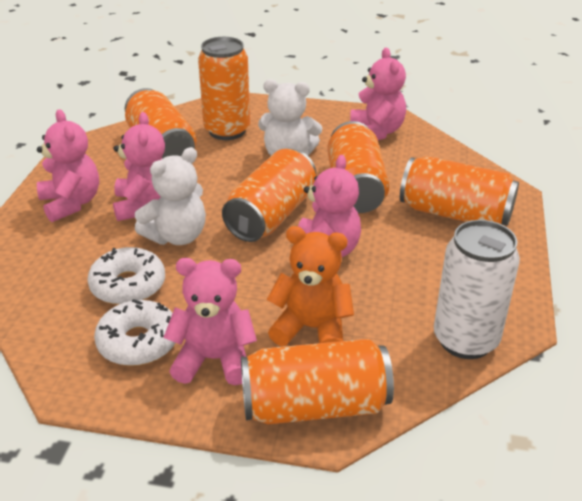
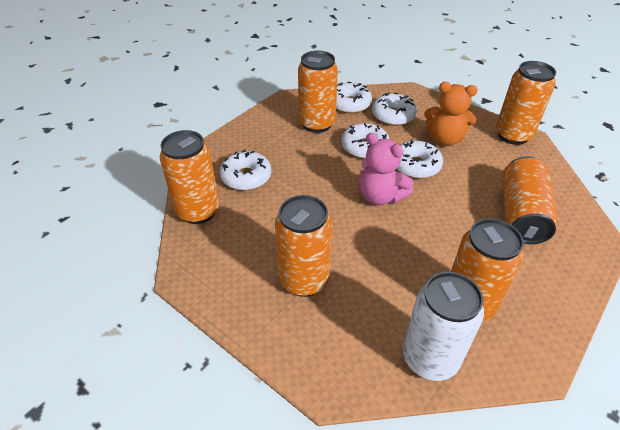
pink teddy bear: [37,109,99,222] [113,112,165,221] [163,258,257,385] [298,155,361,257] [350,48,406,140] = 5 -> [359,133,414,205] = 1
white donut: [87,247,165,305] [94,299,175,366] = 2 -> [220,150,271,190] [336,82,372,113] [341,123,389,159] [372,93,417,126] [396,139,443,178] = 5
white teddy bear: [135,147,206,245] [258,79,322,156] = 2 -> none = 0

